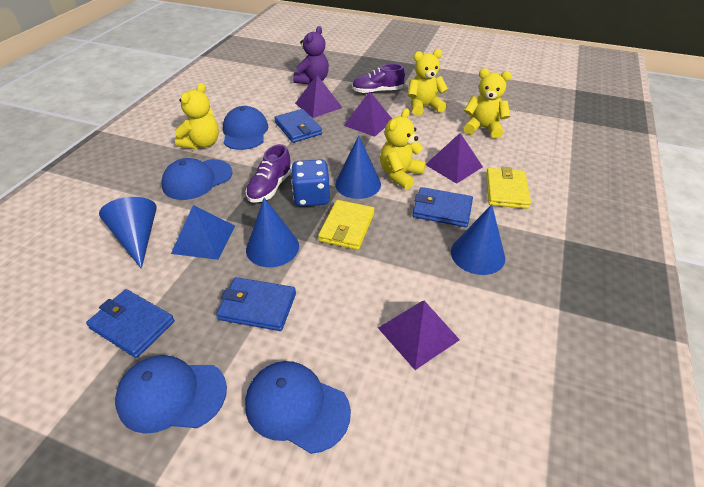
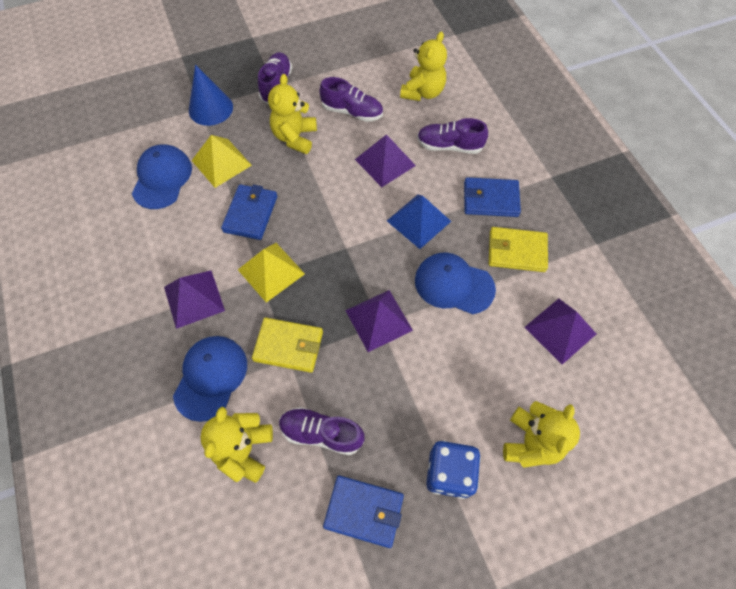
blue cap: [115,355,227,434] [162,158,232,200] [223,106,268,150] [245,361,351,454] = 4 -> [132,144,192,209] [173,336,247,422] [415,253,496,314] = 3
blue cone: [99,197,156,269] [246,198,299,267] [335,135,381,199] [451,204,505,275] = 4 -> [189,65,233,126] = 1
blue wallet: [86,289,175,358] [216,277,296,331] [274,109,322,143] [412,187,473,227] = 4 -> [221,184,277,240] [323,475,404,548] [464,177,521,217] = 3
purple shoe: [246,144,292,203] [352,64,405,94] = 2 -> [258,52,292,105] [279,407,365,455] [319,77,383,122] [417,118,488,154] = 4
purple teddy bear: [293,26,329,84] = 1 -> none = 0
yellow pyramid: none = 0 -> [191,135,252,188] [238,243,305,303] = 2

